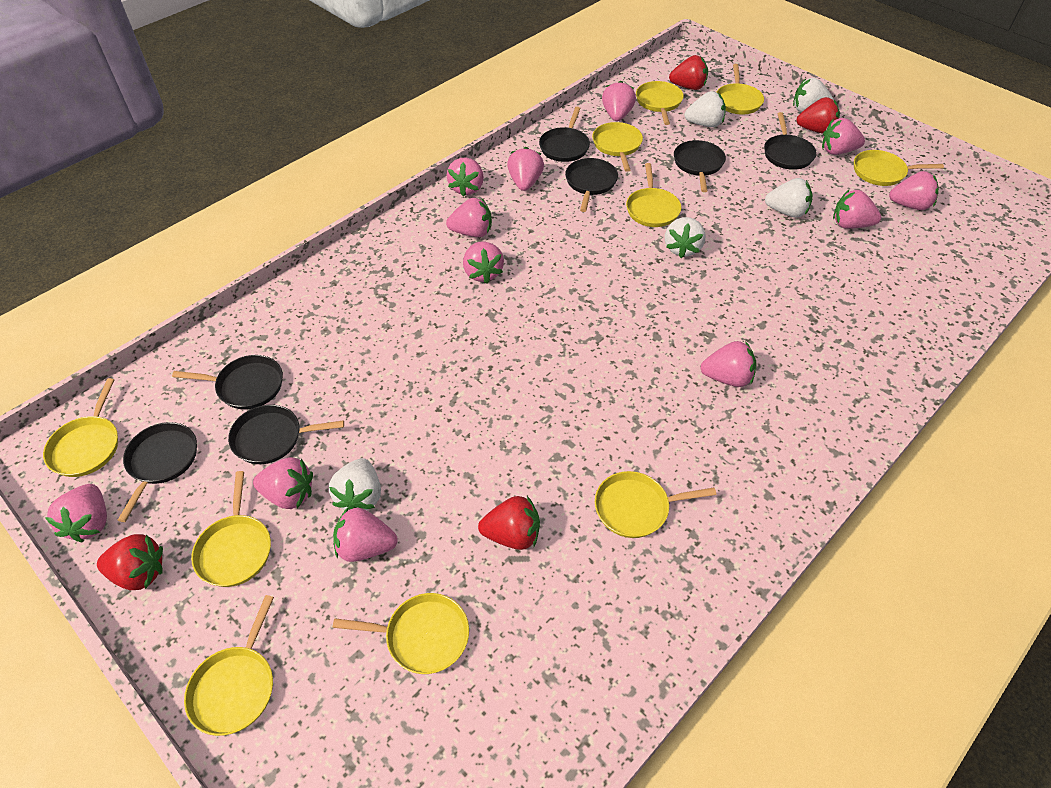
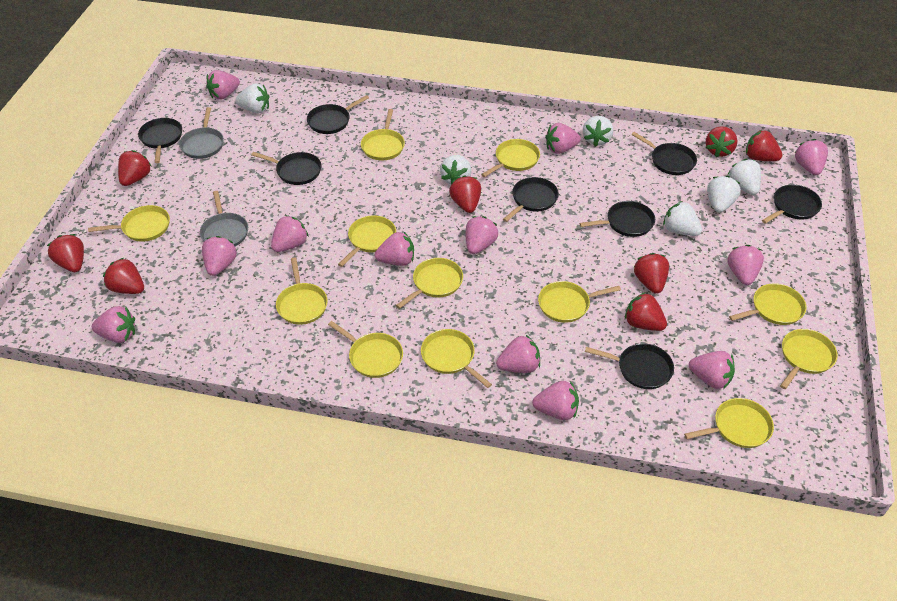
black pan: [118,422,197,522] [172,355,283,409] [228,405,344,464] [539,107,590,162] [565,158,618,212] [674,140,726,192] [764,112,817,170] = 7 -> [138,118,182,163] [251,152,321,185] [307,95,369,134] [503,177,559,222] [579,201,655,237] [585,343,674,389] [631,132,697,175] [762,185,822,224] = 8
grey pan: none = 0 -> [179,107,224,159] [200,191,248,246] = 2
red strawberry: [97,534,163,590] [478,496,540,550] [669,55,708,90] [796,97,840,134] = 4 -> [47,234,84,272] [103,258,144,294] [118,150,151,186] [449,175,481,213] [625,292,667,331] [634,253,669,294] [705,126,737,157] [746,130,783,161] = 8
white strawberry: [329,458,381,510] [665,217,706,258] [685,91,726,127] [765,178,813,218] [793,78,834,112] = 5 -> [235,83,270,113] [440,155,472,185] [583,116,613,147] [663,201,702,236] [707,176,741,213] [727,159,761,195] = 6
yellow pan: [43,378,118,477] [184,595,274,736] [191,471,271,587] [333,593,469,674] [592,122,643,172] [595,471,716,538] [626,163,681,227] [636,81,684,125] [716,64,764,114] [854,150,944,186] = 10 -> [88,205,170,242] [276,258,328,325] [328,321,403,378] [338,215,396,267] [361,109,405,160] [396,258,463,309] [421,329,492,388] [481,139,540,177] [538,281,621,323] [684,398,774,448] [729,283,807,325] [780,329,838,389] = 12

